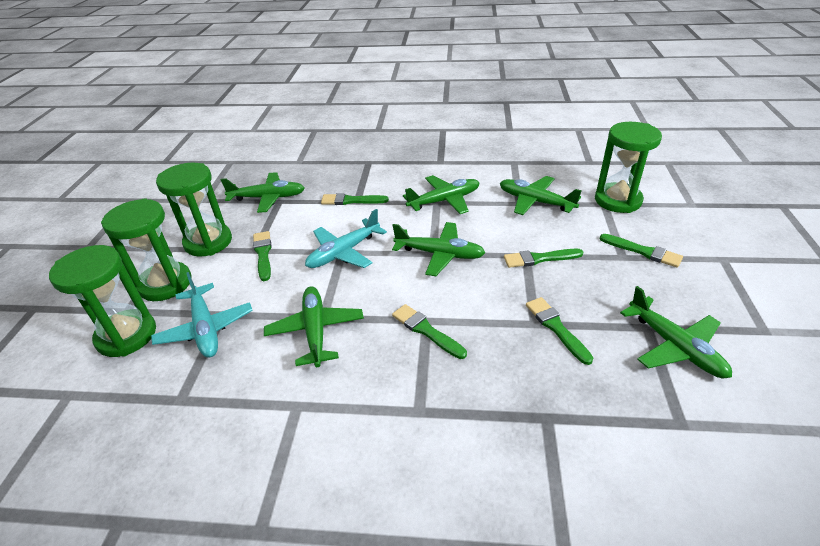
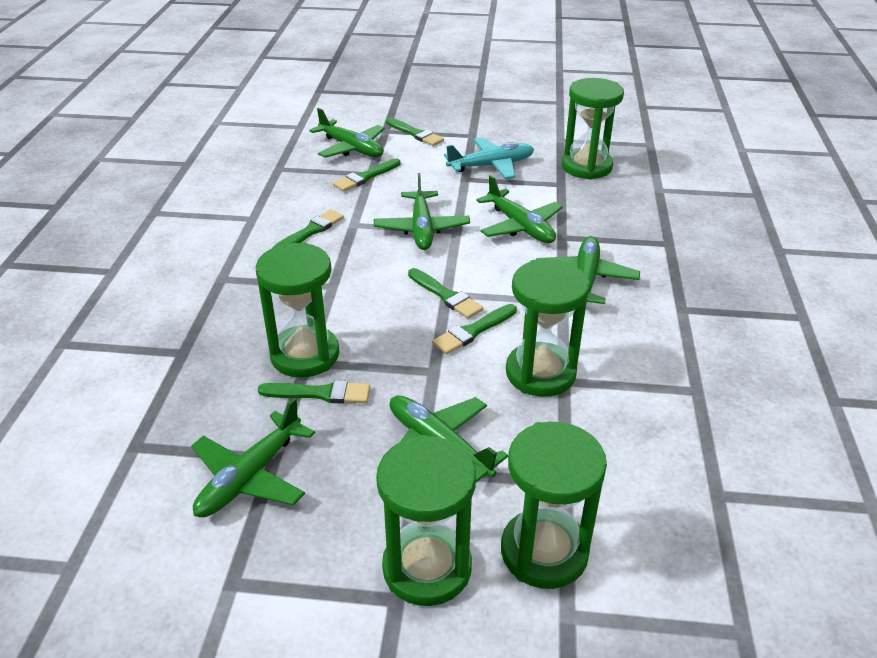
green hourglass: [49,245,156,357] [101,198,191,301] [156,163,232,257] [595,122,662,213] = 4 -> [256,242,339,378] [376,435,476,606] [501,422,607,589] [506,259,589,397] [562,78,624,180] = 5
turquoise plane: [151,272,253,357] [305,209,387,268] = 2 -> [444,137,534,179] = 1

